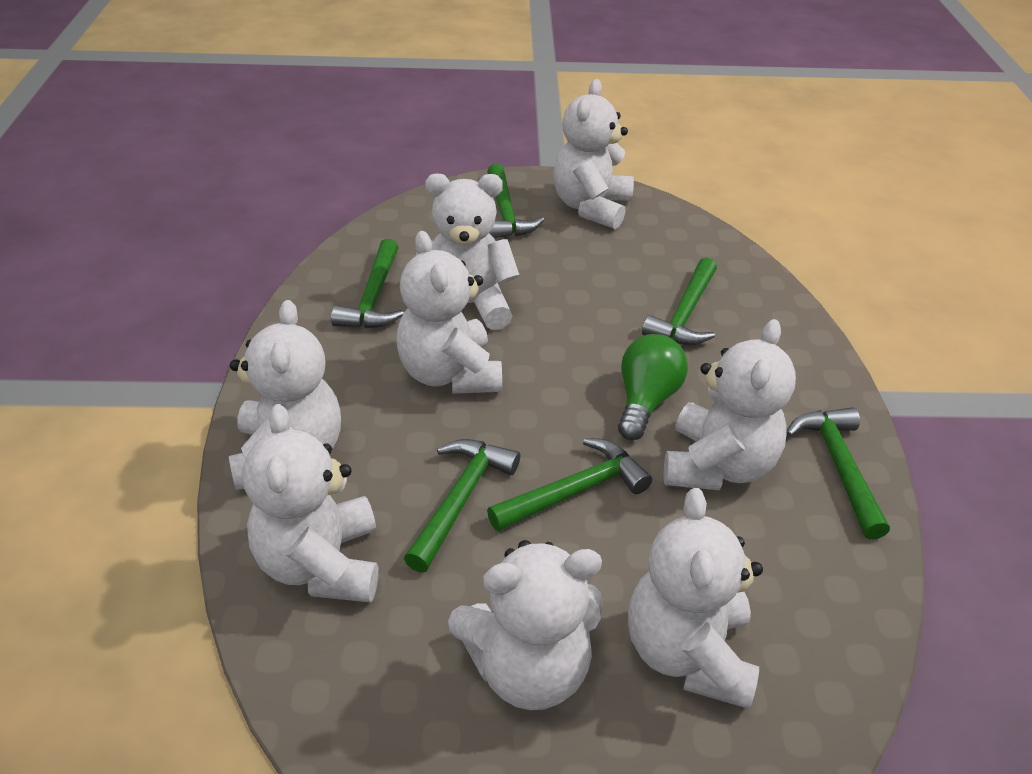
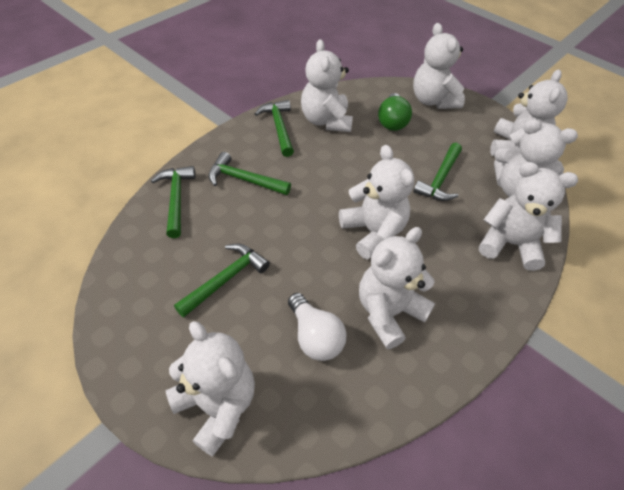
green hammer: [331,239,404,328] [404,439,520,573] [487,164,544,238] [487,438,652,532] [642,258,717,345] [787,407,890,539] = 6 -> [151,166,195,238] [174,244,270,317] [208,152,291,195] [255,100,294,157] [413,143,462,201] = 5
white light bulb: none = 0 -> [288,293,347,361] = 1

